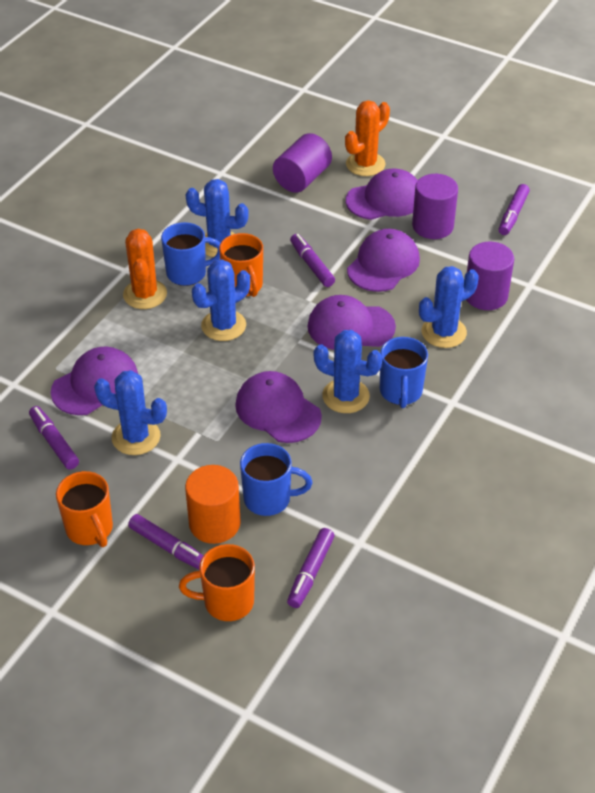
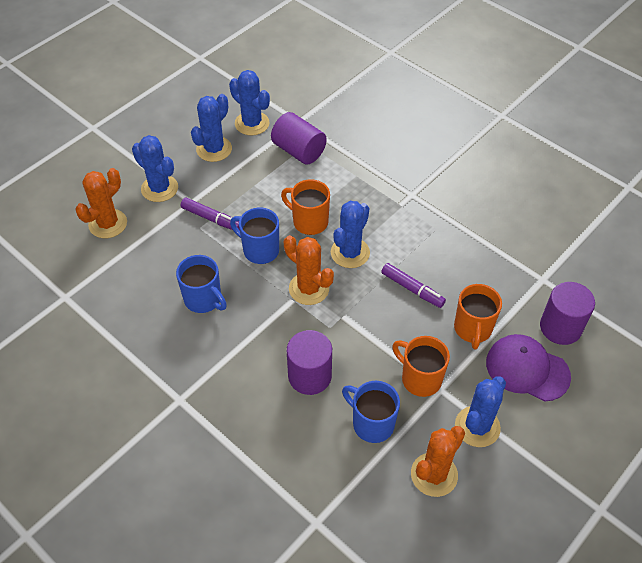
orange cactus: [123,229,167,309] [345,100,390,176] = 2 -> [76,168,127,238] [284,235,334,305] [411,426,465,497] = 3
orange cylinder: [185,465,241,544] = 1 -> none = 0
purple cap: [51,347,138,415] [235,371,322,443] [307,295,396,350] [346,169,418,220] [347,229,420,292] = 5 -> [486,334,571,401] = 1
purple marker: [29,406,79,470] [128,514,203,570] [287,528,335,608] [290,234,335,287] [499,184,530,235] = 5 -> [181,197,240,230] [381,263,446,308] = 2

